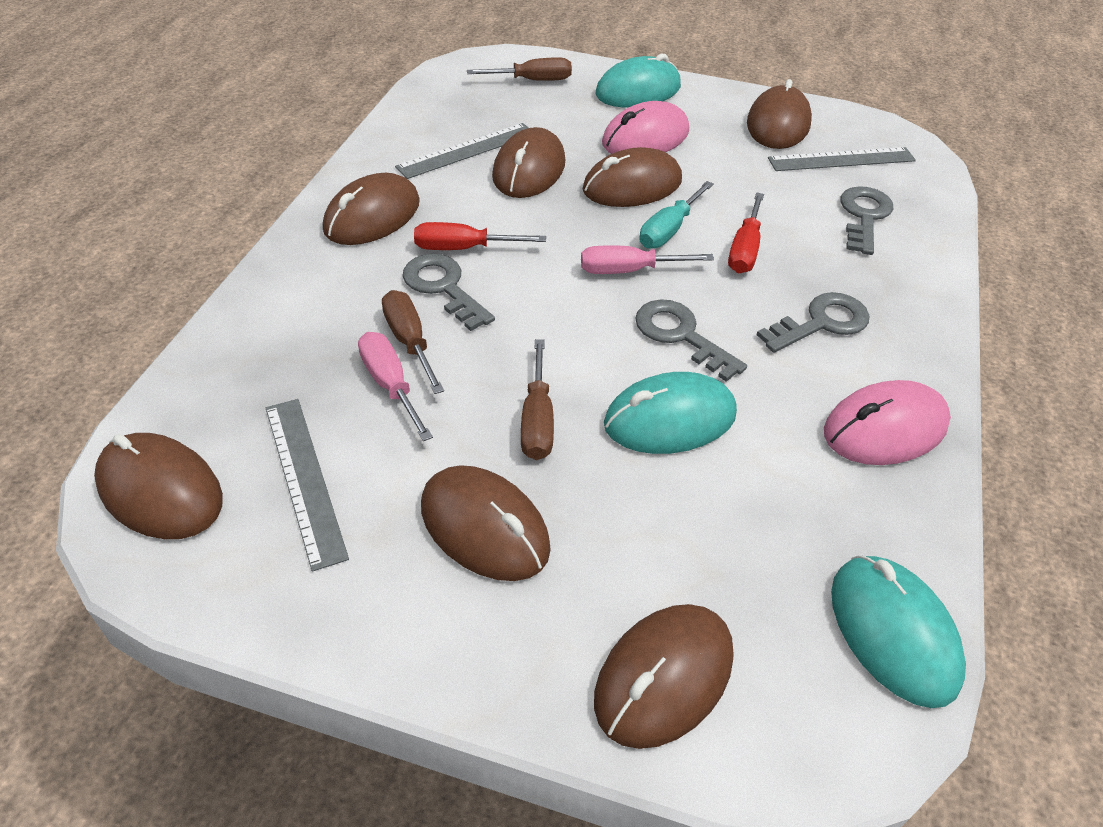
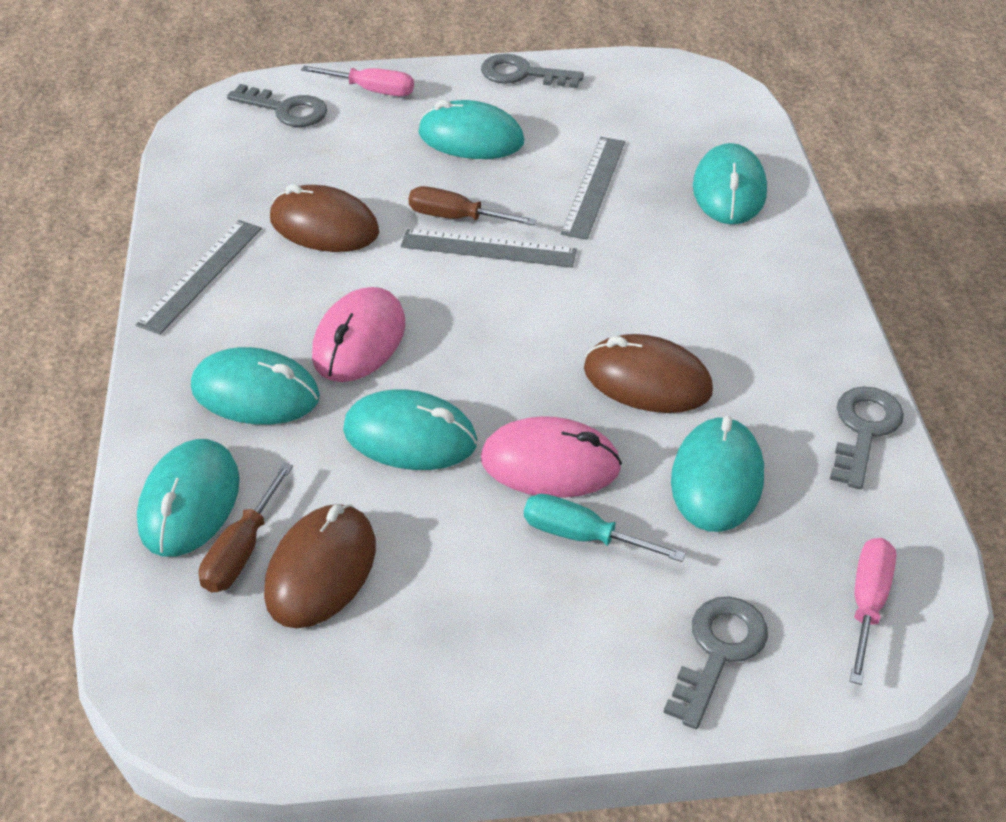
brown mouse: [94,433,223,539] [323,173,420,245] [421,465,551,581] [492,127,565,198] [583,147,682,207] [594,604,734,749] [747,79,812,149] = 7 -> [264,504,376,628] [270,184,379,252] [584,334,713,413] = 3
brown screwdriver: [382,290,444,394] [467,57,572,81] [521,339,554,460] = 3 -> [199,462,293,592] [408,186,536,225] = 2
red screwdriver: [414,222,546,250] [728,192,764,273] = 2 -> none = 0
turquoise mouse: [596,54,681,108] [604,372,737,454] [831,555,966,708] = 3 -> [137,439,240,557] [191,347,320,425] [343,389,477,470] [418,100,524,159] [671,416,764,532] [693,143,767,224] = 6

